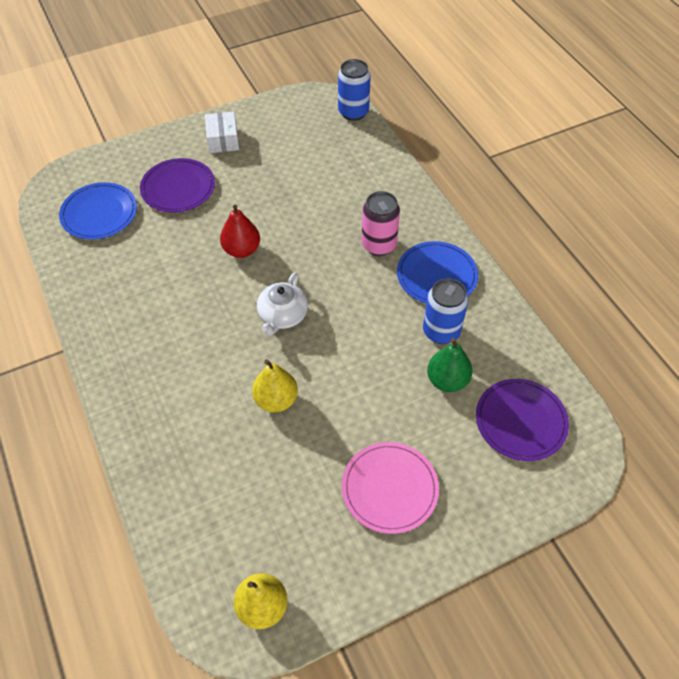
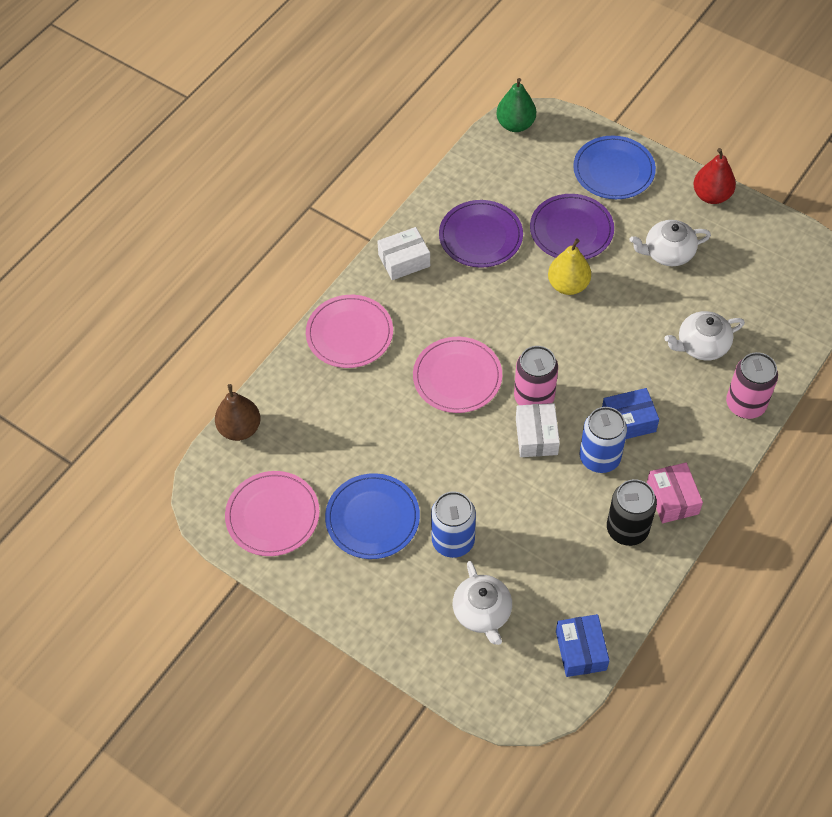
black can: none = 0 -> [607,479,657,546] = 1
blue box: none = 0 -> [556,614,610,677] [602,388,659,439] = 2
brown pear: none = 0 -> [215,384,261,441] = 1
pink box: none = 0 -> [647,463,703,523] = 1
pink can: [361,191,400,256] = 1 -> [514,346,558,405] [726,352,778,419] = 2
pink plate: [342,442,439,534] = 1 -> [225,471,320,556] [306,295,393,368] [413,337,502,413] = 3
white box: [205,111,239,153] = 1 -> [377,227,430,280] [516,403,560,457] = 2
white teapot: [257,272,308,336] = 1 -> [453,561,512,645] [629,220,711,266] [664,311,745,361] = 3
yellow pear: [234,573,288,629] [252,359,298,412] = 2 -> [548,239,591,295] = 1

